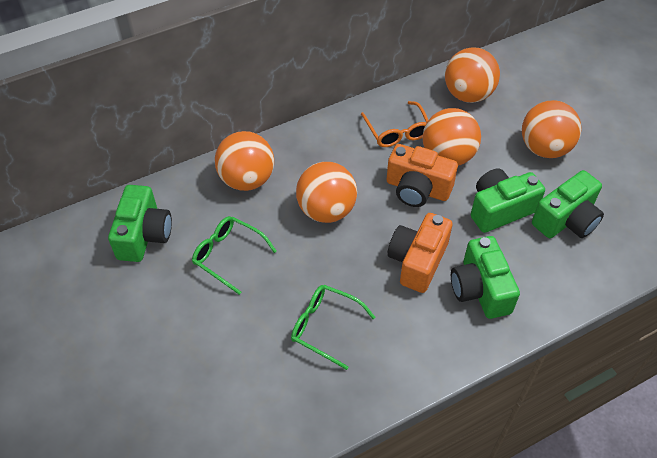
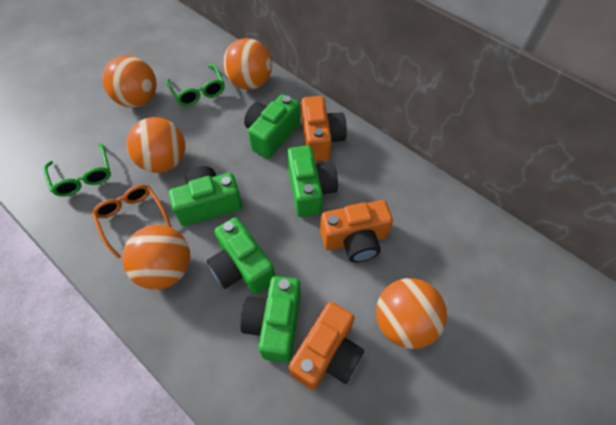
green camera: [108,185,172,262] [451,236,520,319] [471,168,545,233] [532,170,604,238] = 4 -> [169,166,242,226] [207,217,275,294] [240,276,301,363] [244,94,300,159] [287,145,338,217] = 5
orange camera: [386,144,458,207] [388,213,453,293] = 2 -> [289,302,364,390] [301,96,347,161] [320,200,393,263] = 3

